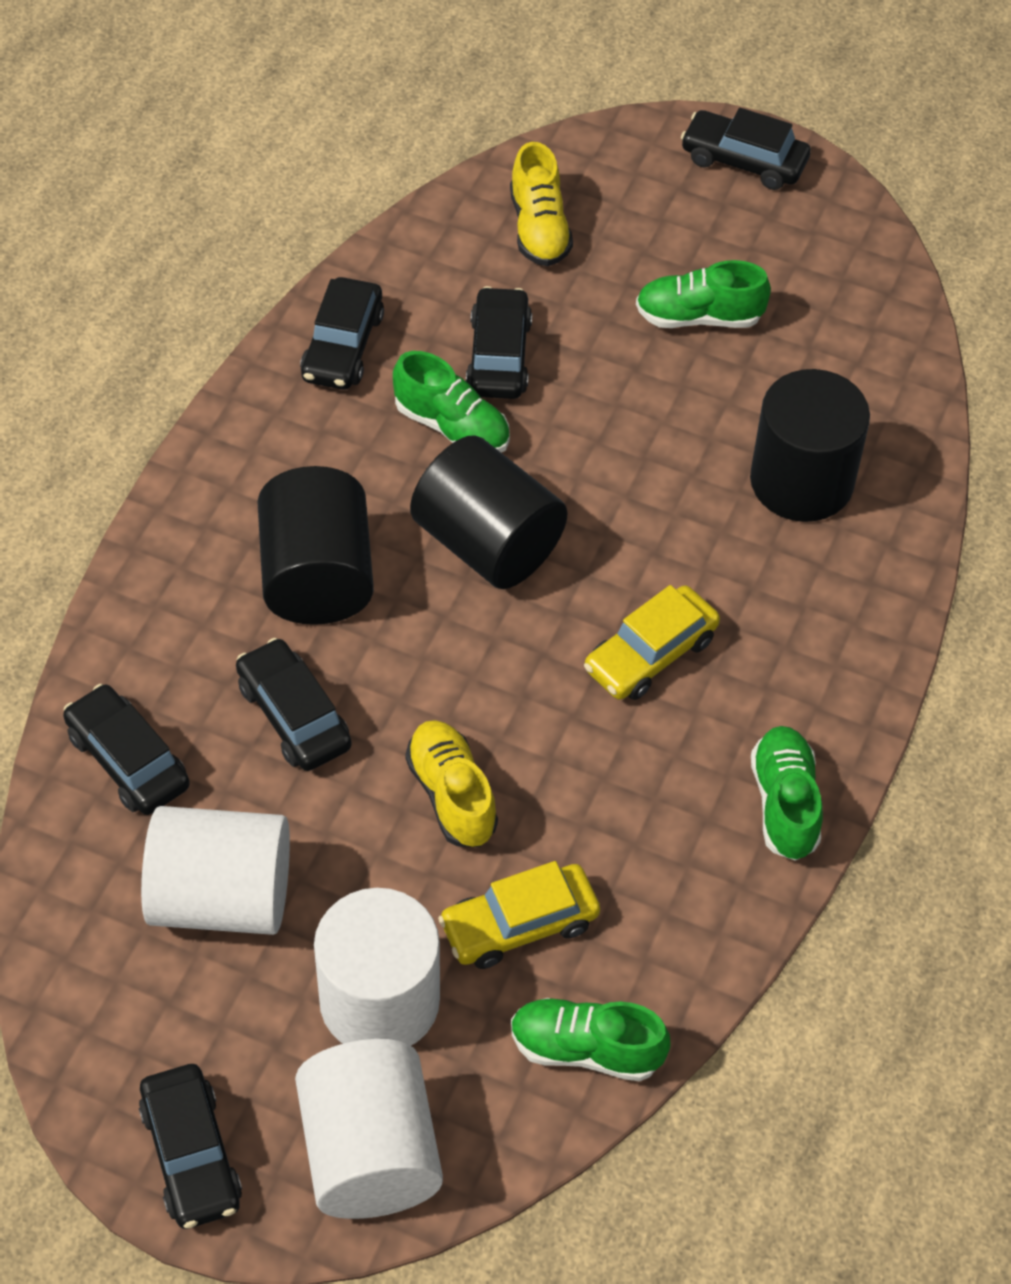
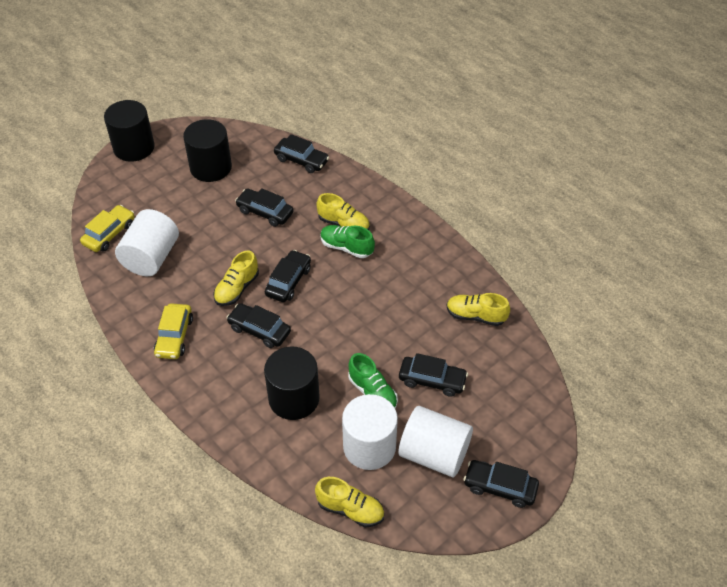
green shoe: [393,351,510,452] [511,998,671,1082] [636,260,771,328] [751,726,823,861] = 4 -> [320,225,375,258] [348,353,398,409] = 2
yellow shoe: [405,720,498,847] [510,142,573,266] = 2 -> [213,250,259,306] [315,477,384,527] [316,193,370,230] [447,293,510,326] = 4

